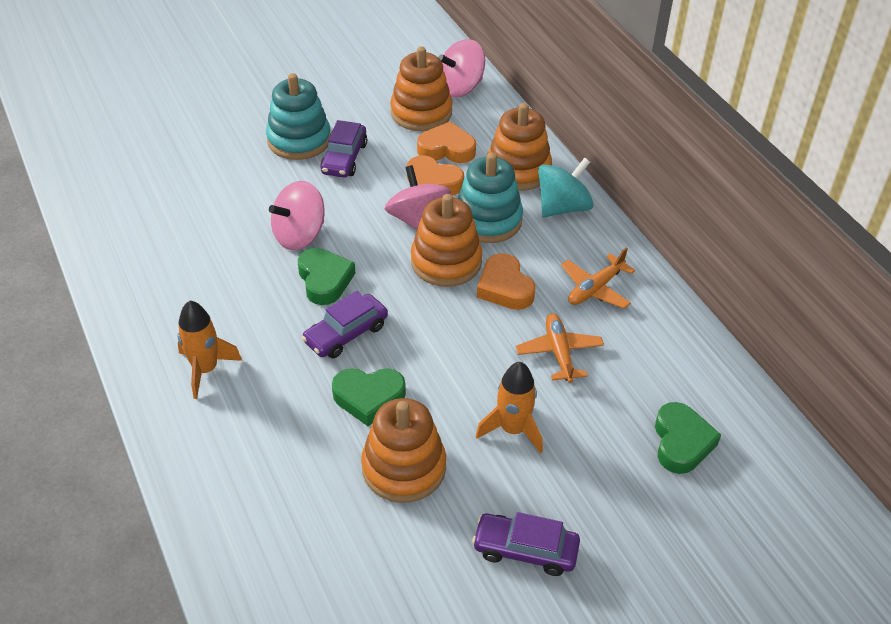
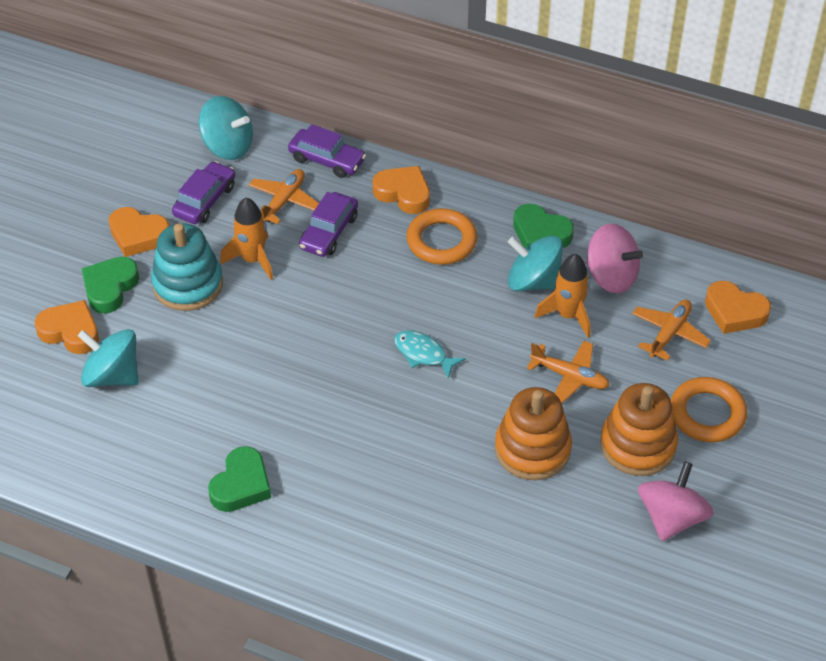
orange heart: [407,155,464,196] [417,121,476,163] [477,253,536,310] = 3 -> [35,300,99,354] [108,207,169,257] [373,166,430,214] [705,281,771,334] = 4
orange plane: [516,314,604,383] [561,247,635,309] = 2 -> [249,169,319,224] [527,341,610,403] [632,300,711,361] = 3
orange ring: none = 0 -> [406,208,477,265] [671,377,747,442] = 2
orange stacking toy: [361,398,446,503] [390,46,452,131] [411,194,482,287] [487,103,552,191] = 4 -> [495,387,572,480] [600,383,678,476] = 2
pink spinning top: [269,181,325,250] [384,165,451,230] [438,39,485,98] = 3 -> [586,223,643,294] [638,461,714,541] = 2
turquoise fish: none = 0 -> [394,330,465,379] = 1
turquoise spinning top: [538,158,594,217] = 1 -> [78,329,139,387] [199,96,253,160] [508,236,563,291] = 3
turquoise stacking toy: [266,73,331,160] [458,153,523,243] = 2 -> [151,223,223,311] = 1

